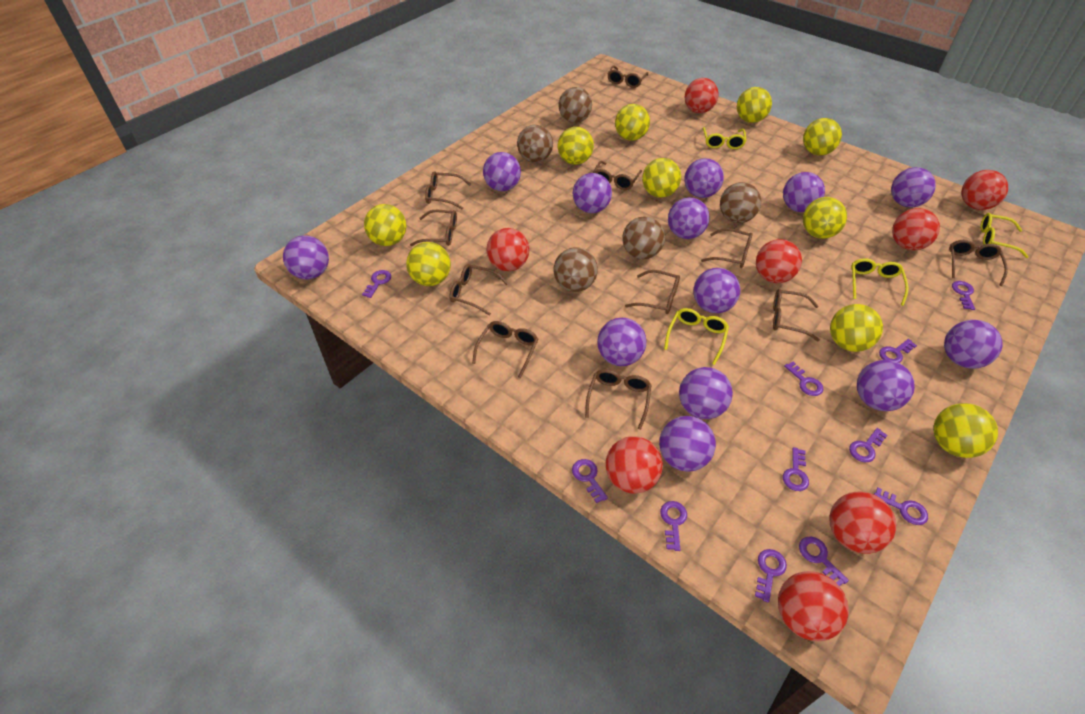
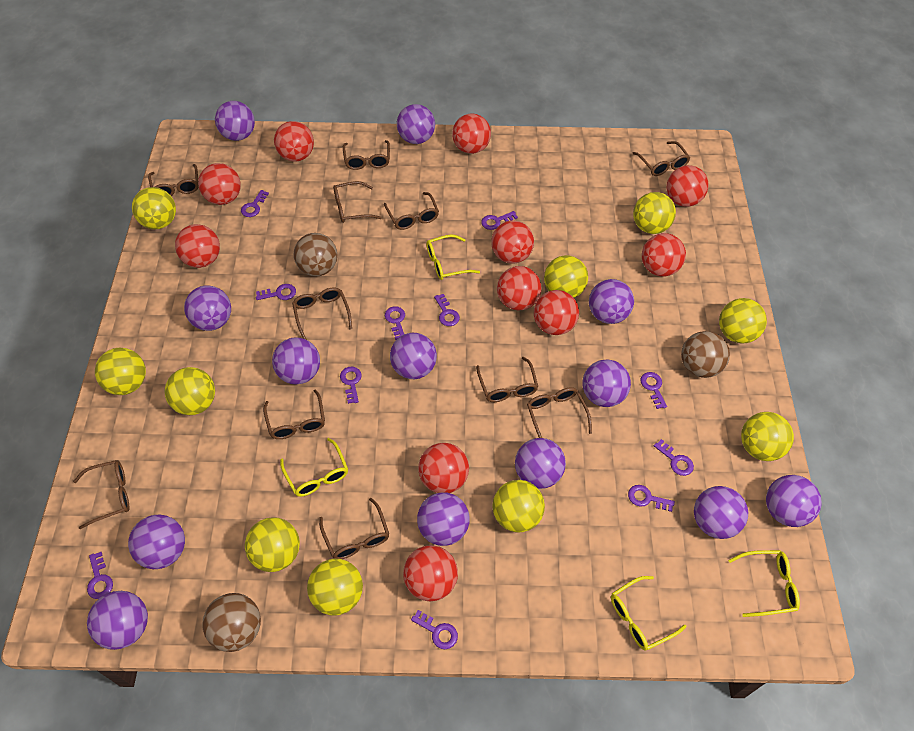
brown ball: [517,125,553,163] [554,247,598,292] [558,87,592,123] [622,216,665,259] [720,182,761,223] = 5 -> [202,593,261,652] [294,233,337,277] [681,331,730,378] = 3
red ball: [487,228,530,271] [606,436,663,494] [685,78,719,113] [756,239,802,283] [778,571,849,641] [829,492,896,554] [892,208,940,250] [962,170,1008,210] = 8 -> [175,224,220,268] [198,163,241,205] [274,121,314,162] [403,545,458,601] [418,443,469,493] [452,114,491,154] [492,220,534,264] [497,266,541,310] [534,290,579,335] [642,233,686,277] [667,165,709,207] = 11

